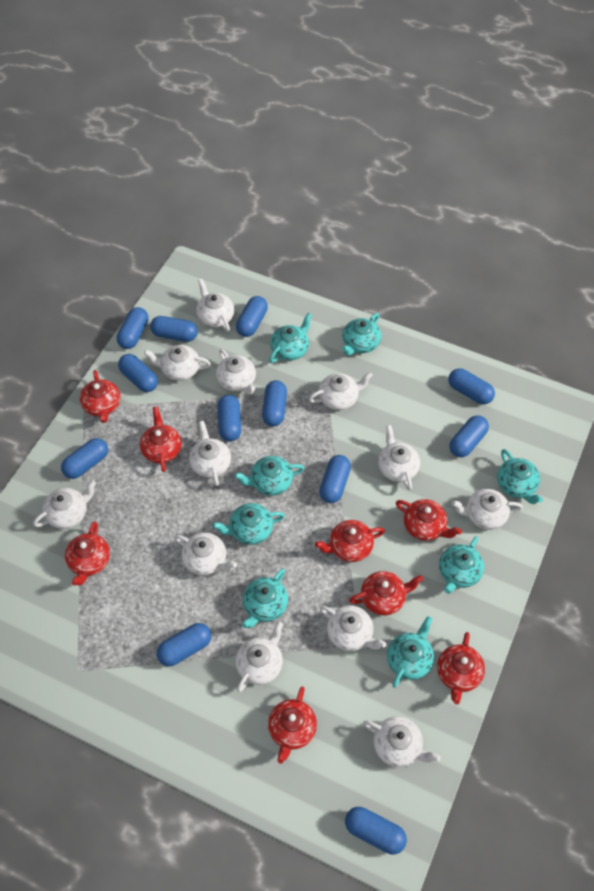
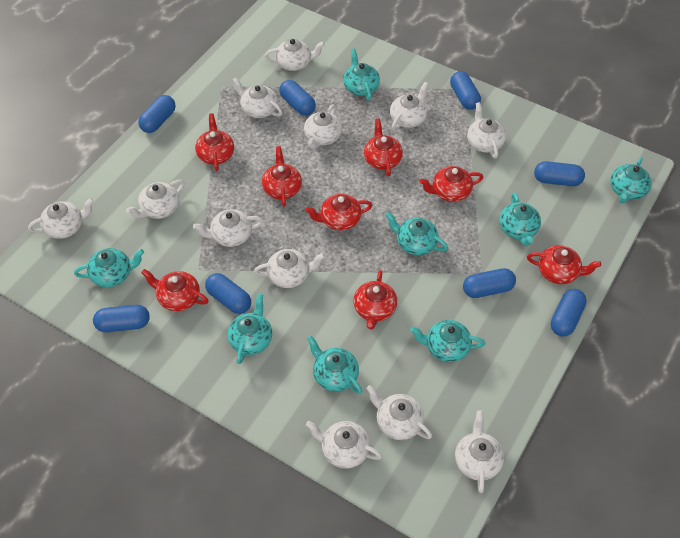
blue capsule: [61,438,108,479] [117,307,149,349] [118,354,158,392] [150,316,198,342] [157,623,211,666] [218,395,241,441] [236,296,268,337] [262,380,287,426] [319,455,351,503] [345,807,407,854] [448,368,495,405] [449,415,489,457] = 12 -> [93,305,150,332] [138,95,176,133] [205,273,251,314] [279,80,316,116] [450,71,481,110] [463,268,516,298] [534,161,585,186] [551,289,587,337] = 8

